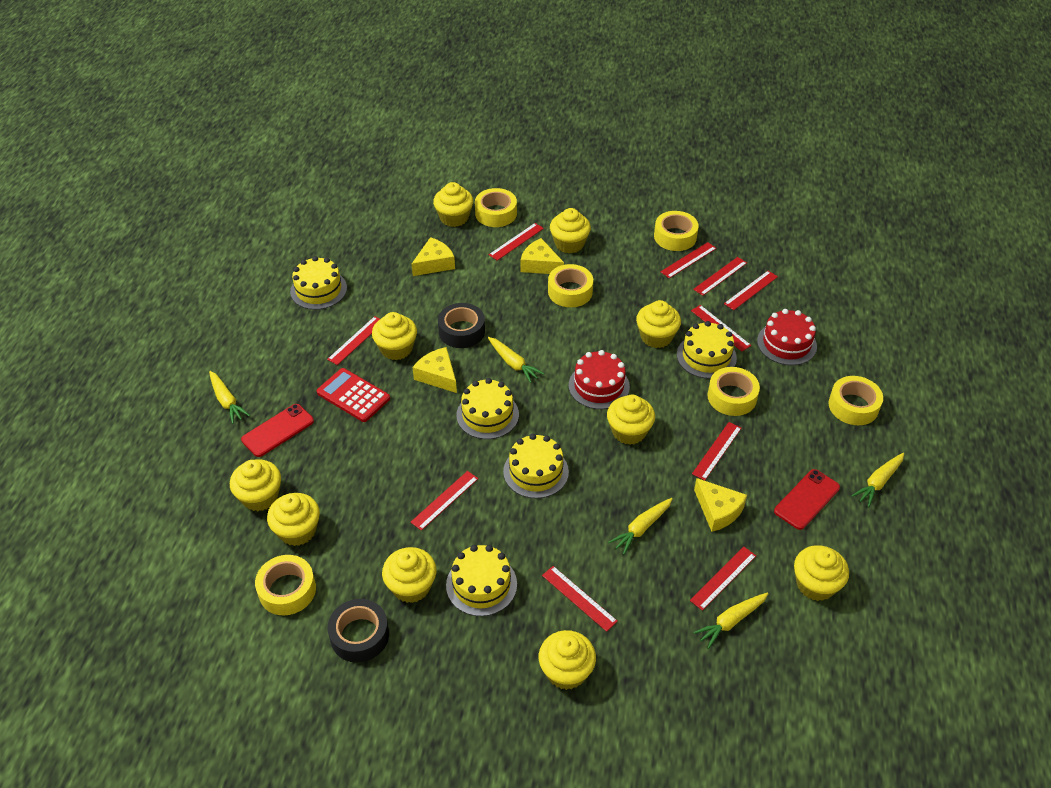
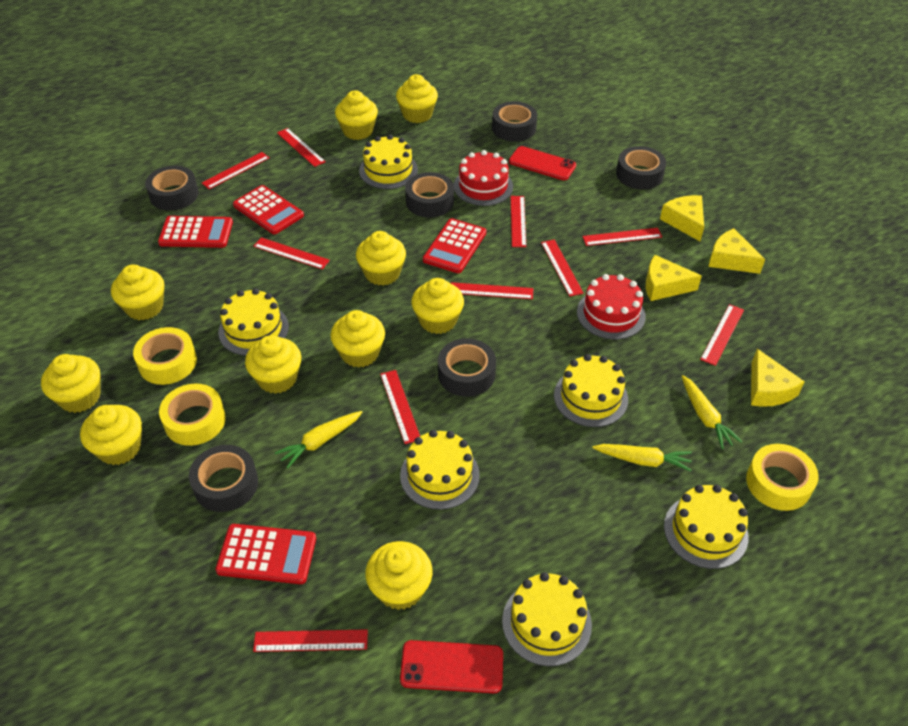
black tape: [328,599,389,663] [438,303,485,348] = 2 -> [145,166,199,210] [189,445,258,512] [405,172,454,218] [438,338,496,397] [492,101,537,142] [616,146,666,190] = 6
red calculator: [317,368,390,422] = 1 -> [158,216,233,248] [215,524,316,584] [233,185,304,234] [423,218,486,273] = 4
yellow cake: [290,256,347,310] [446,545,517,616] [456,378,519,439] [503,434,569,499] [677,321,737,379] = 5 -> [218,288,289,356] [359,135,418,189] [400,430,480,510] [502,572,592,666] [554,354,628,427] [664,485,748,569] = 6
yellow carrot: [209,371,250,424] [488,337,544,383] [608,498,673,555] [693,593,768,649] [851,453,904,507] = 5 -> [275,411,362,468] [593,444,692,472] [682,375,742,449] = 3
yellow tape: [255,555,316,615] [475,188,517,227] [548,264,593,307] [654,211,699,251] [708,367,760,416] [828,376,883,425] = 6 -> [133,327,197,385] [159,384,226,446] [746,444,818,511] = 3

